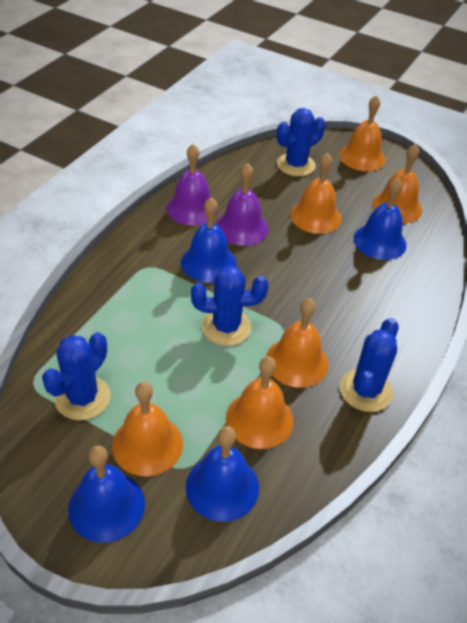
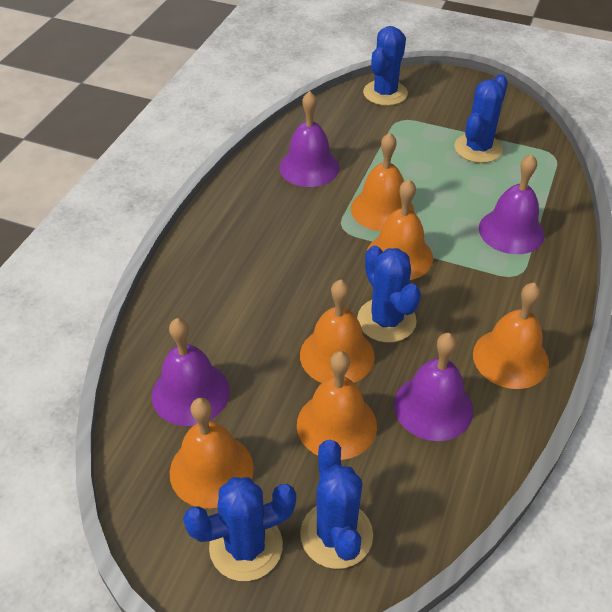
blue bell: [68,445,145,543] [181,197,237,283] [186,426,259,522] [354,178,407,260] = 4 -> none = 0
blue cactus: [42,332,110,420] [191,266,268,346] [277,108,325,176] [340,318,399,412] = 4 -> [183,477,296,581] [300,440,373,569] [357,246,421,343] [363,26,408,106] [454,74,508,163] = 5
purple bell: [166,144,218,226] [216,163,268,246] = 2 -> [152,318,230,426] [279,91,339,187] [394,333,473,441] [479,154,545,254] = 4

